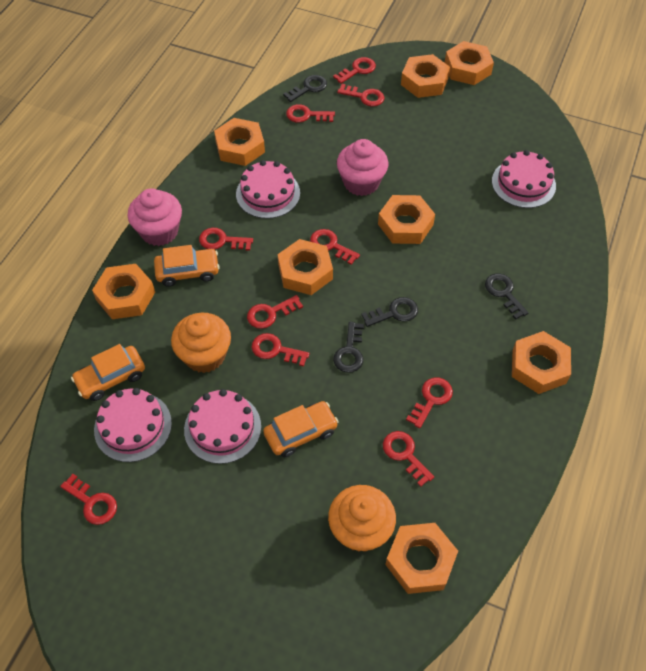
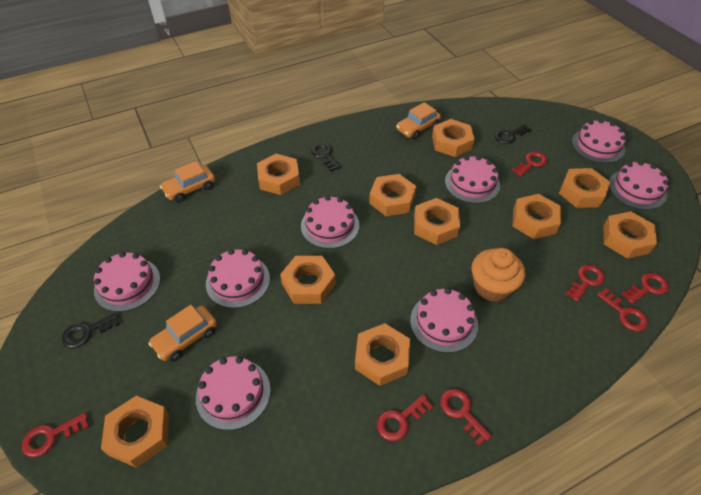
black key: [283,75,327,102] [333,322,364,373] [361,297,418,327] [485,273,529,320] = 4 -> [62,313,120,348] [311,143,341,171] [494,124,532,144] = 3
orange cupcake: [171,313,231,373] [328,485,396,552] = 2 -> [472,248,525,302] = 1
orange nut: [92,264,155,319] [214,118,265,166] [278,239,333,295] [378,195,435,244] [385,523,458,594] [401,54,450,98] [445,41,494,85] [512,331,571,394] = 8 -> [101,396,169,468] [257,154,300,195] [280,256,336,304] [355,323,410,386] [369,174,416,216] [414,198,460,245] [432,119,475,157] [512,194,561,239] [559,168,610,208] [603,211,657,259] = 10
pink cake: [94,388,172,462] [184,389,261,464] [236,160,300,219] [492,150,556,208] = 4 -> [94,252,160,312] [196,356,271,430] [206,249,270,308] [301,196,359,249] [410,288,478,353] [445,156,500,203] [572,119,626,163] [609,161,669,210] = 8
pink cupcake: [128,188,182,246] [337,139,389,196] = 2 -> none = 0
red key: [60,474,117,525] [199,228,253,251] [247,295,303,329] [252,333,310,366] [286,104,335,123] [310,229,360,265] [333,57,376,84] [337,84,384,107] [383,431,434,487] [406,378,453,428] = 10 -> [22,412,89,457] [377,394,434,441] [440,389,492,446] [512,151,548,177] [565,264,605,302] [597,288,648,331] [622,273,669,304] = 7

